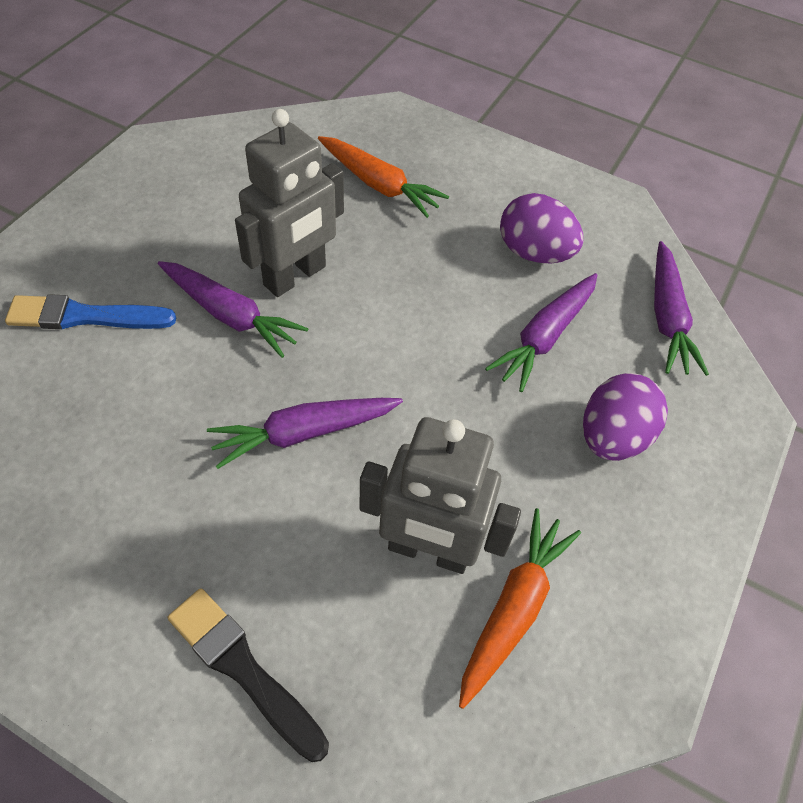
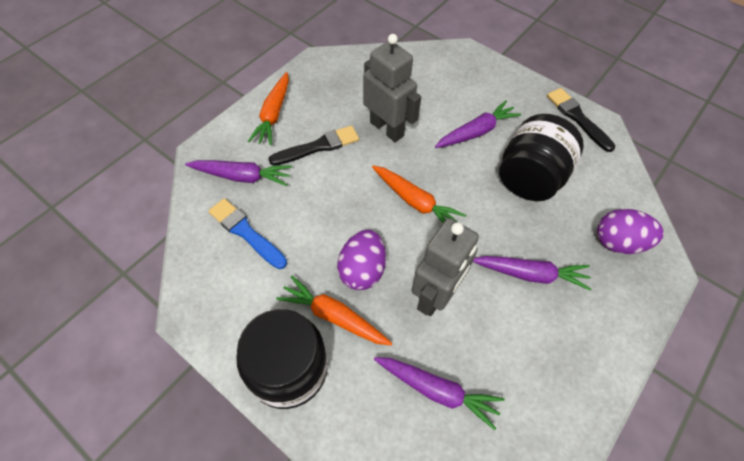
black brush: [168,588,329,762] = 1 -> [269,125,359,166] [547,88,615,152] = 2
black jar: none = 0 -> [236,309,328,409] [499,114,584,201] = 2
orange carrot: [318,136,449,218] [459,508,581,709] = 2 -> [248,72,289,146] [276,276,392,346] [372,166,466,223] = 3

